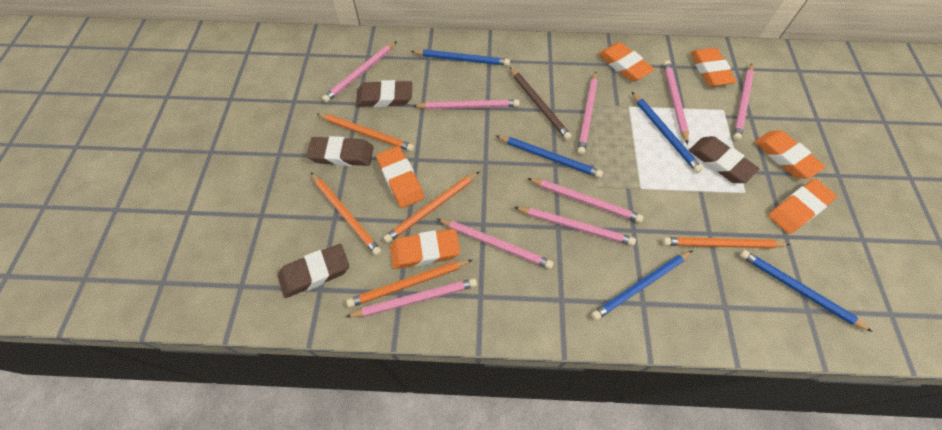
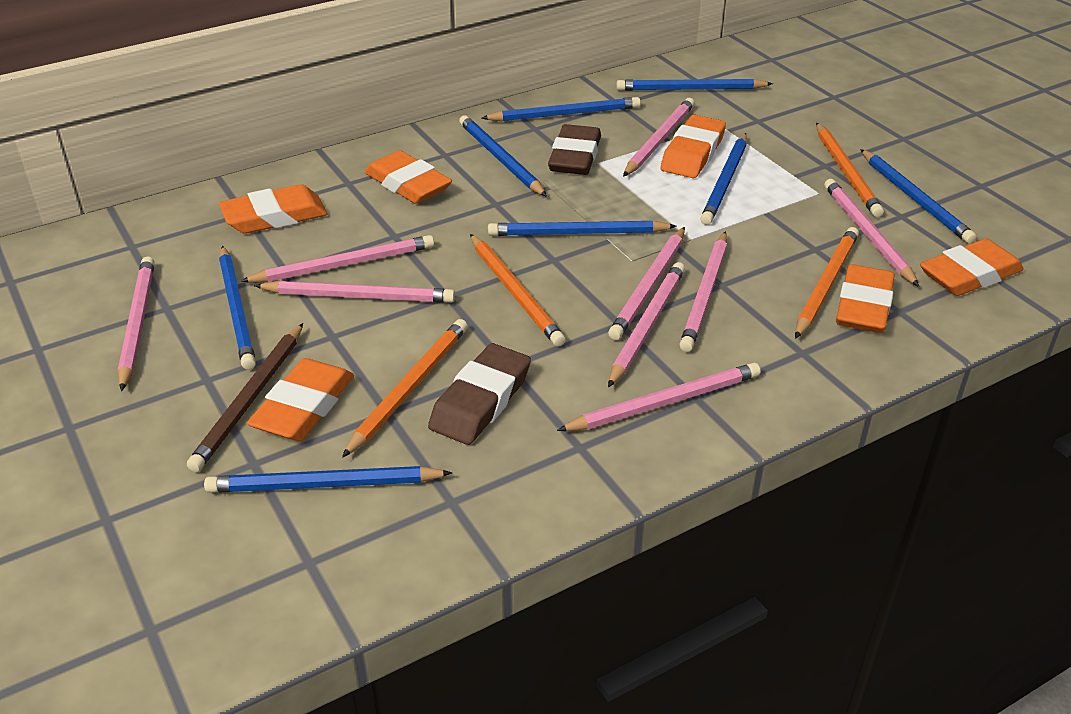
blue pencil: [411,49,510,66] [495,135,603,178] [591,250,693,320] [632,92,703,173] [740,250,873,332] = 5 -> [204,466,453,493] [219,246,256,370] [459,115,547,197] [482,97,641,122] [488,220,676,236] [616,79,773,91] [700,133,747,225] [860,149,977,244] = 8
brown eraser: [278,244,349,298] [306,136,374,166] [356,80,412,107] [689,136,759,183] = 4 -> [428,343,531,445] [548,124,601,175] = 2
orange pencil: [311,173,382,256] [316,113,414,152] [346,260,472,308] [383,171,480,243] [663,237,790,248] = 5 -> [342,319,468,458] [470,234,566,346] [795,227,859,339] [816,123,884,217] = 4

